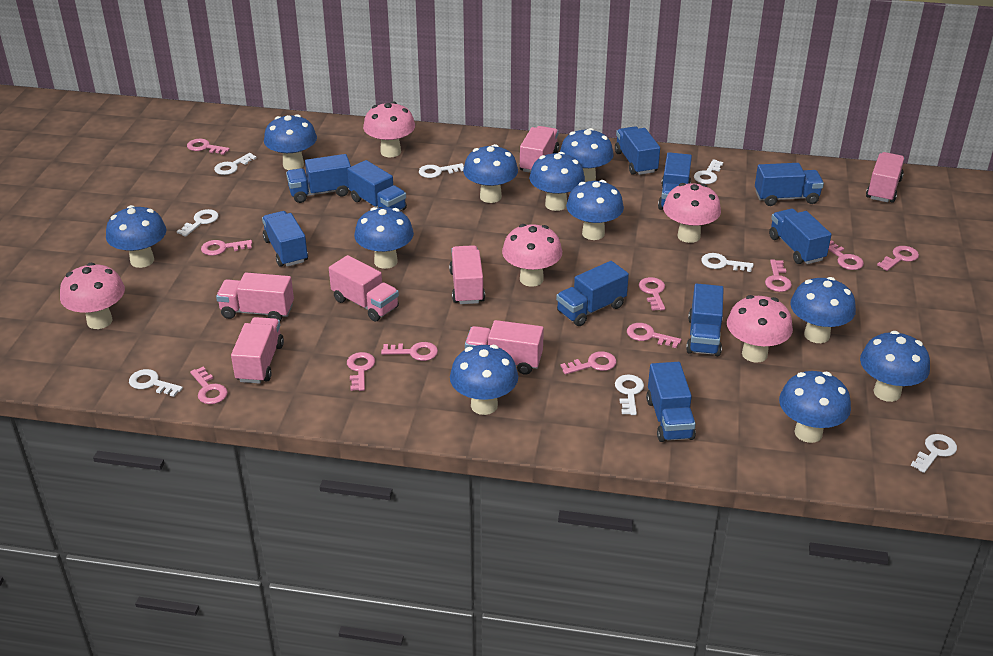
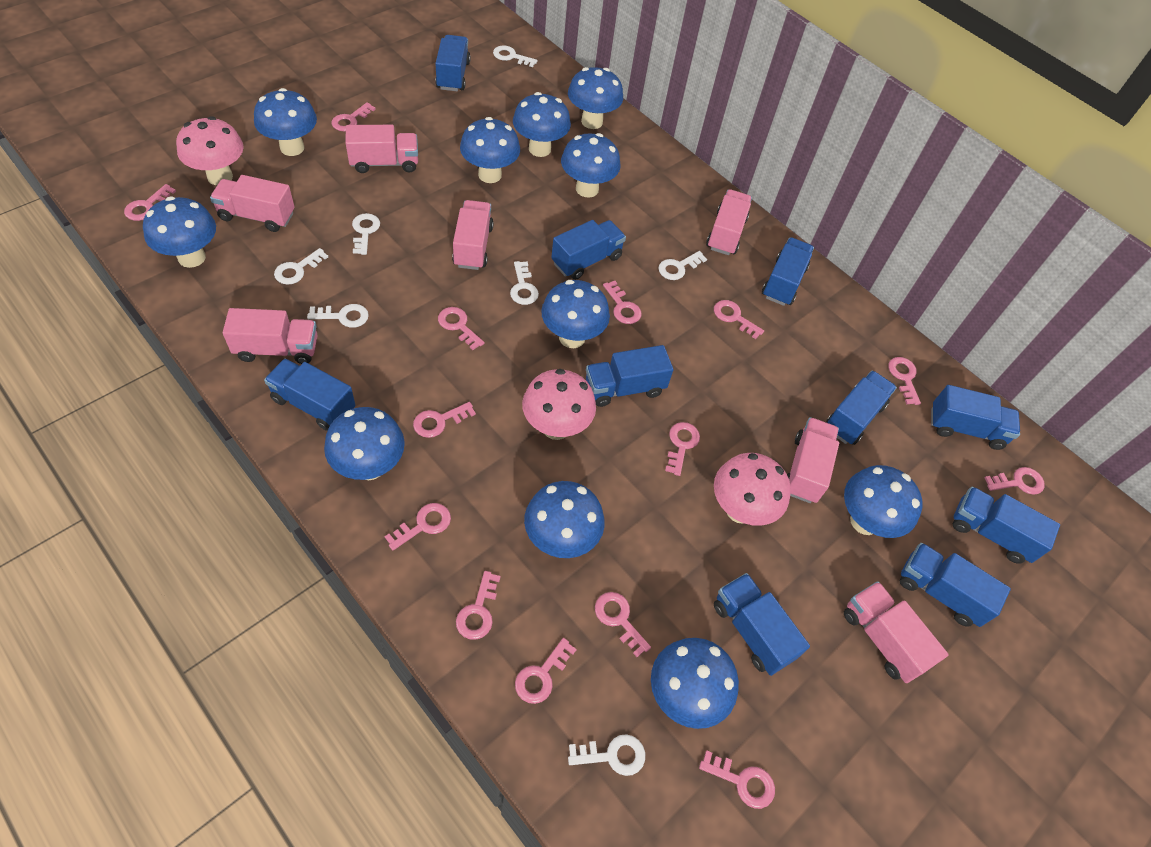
pink key: [187,139,230,155] [190,367,228,404] [201,240,252,256] [347,352,375,391] [381,342,438,361] [560,351,616,375] [627,323,682,348] [639,277,665,311] [765,260,792,292] [828,240,864,270] [877,246,919,271] = 11 -> [124,184,176,221] [332,102,376,132] [384,503,451,550] [413,402,476,438] [438,307,485,350] [456,571,501,640] [515,638,577,704] [595,592,651,657] [603,281,642,324] [665,422,700,476] [699,751,775,809] [714,300,764,339] [888,357,921,405] [984,467,1044,495] = 14
pink mushroom: [60,263,125,329] [363,102,415,157] [502,224,562,287] [663,183,721,243] [727,295,793,363] = 5 -> [176,116,244,185] [522,369,596,440] [714,453,791,526] = 3
white key: [129,369,183,397] [177,209,219,237] [214,153,257,175] [419,163,464,178] [615,375,644,415] [694,159,723,184] [701,253,753,272] [911,434,957,473] = 8 -> [274,248,328,285] [307,304,369,328] [352,213,380,255] [493,45,537,67] [510,261,539,305] [568,734,645,776] [658,251,707,280] = 7

